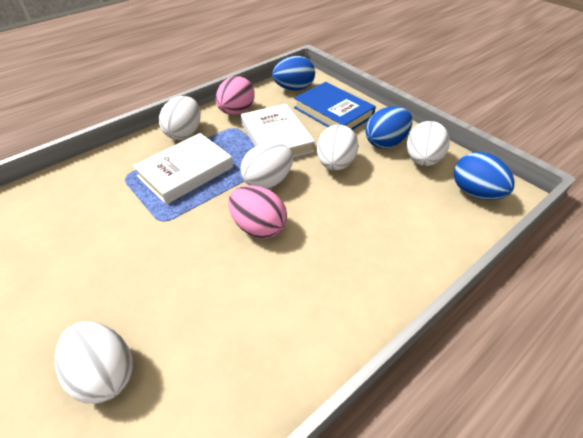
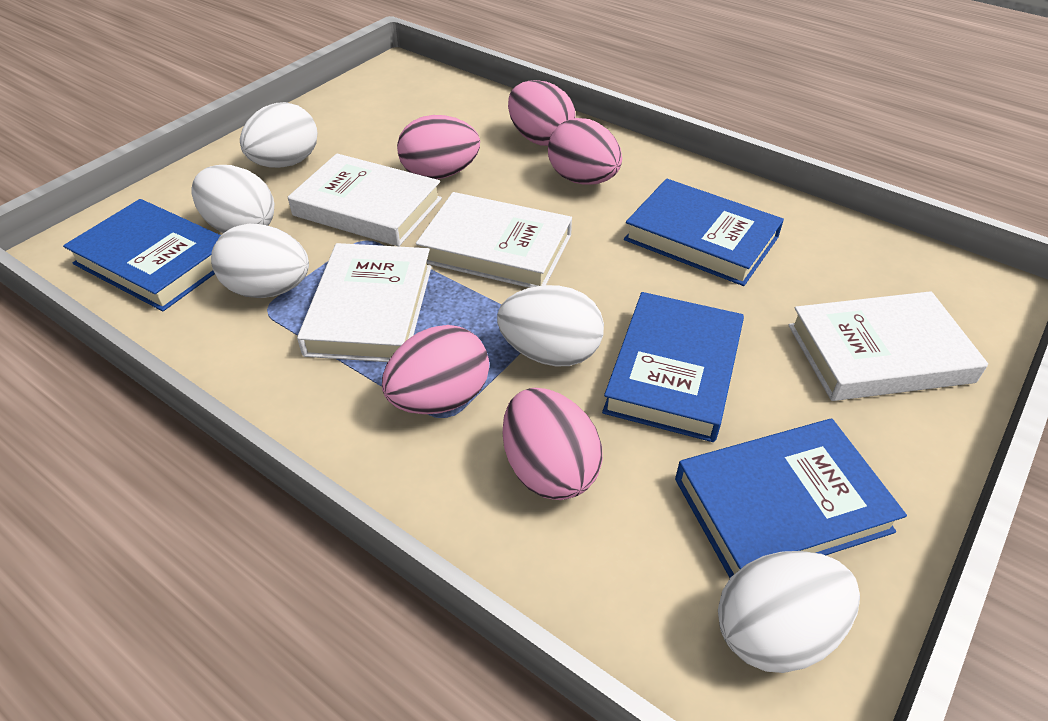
blue book: [294,82,376,130] = 1 -> [63,199,221,311] [602,292,744,442] [624,179,784,286] [675,419,907,578] = 4
blue egg: [272,56,315,91] [365,106,412,149] [454,152,515,200] = 3 -> none = 0
pink egg: [216,76,254,115] [228,185,287,239] = 2 -> [382,325,489,414] [397,115,480,179] [503,388,603,500] [508,80,576,146] [548,118,622,185] = 5
white book: [133,133,233,205] [241,104,315,157] = 2 -> [288,154,442,246] [297,243,432,362] [416,192,572,288] [789,291,988,401] = 4

